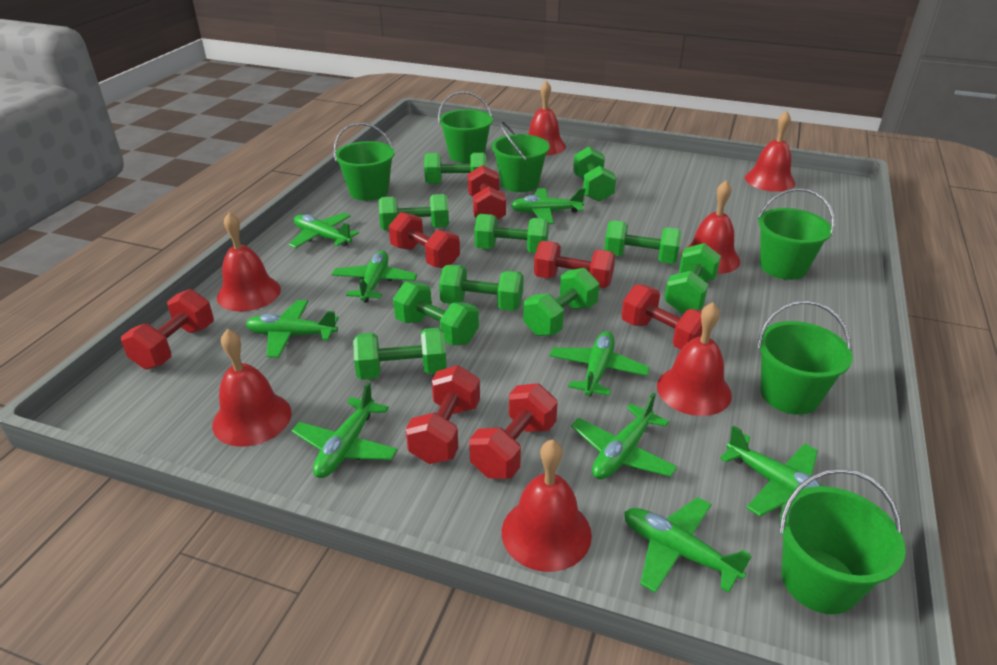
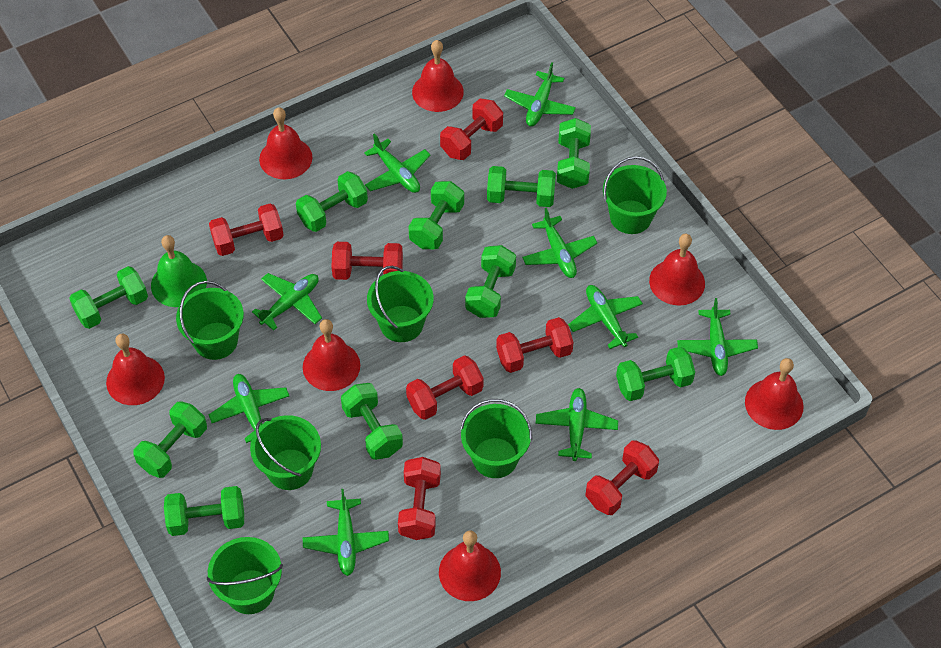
green bell: none = 0 -> [151,235,207,307] = 1

